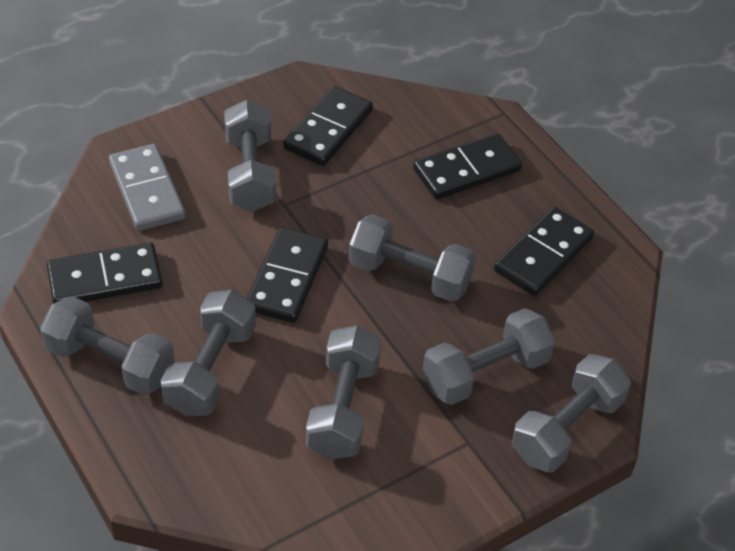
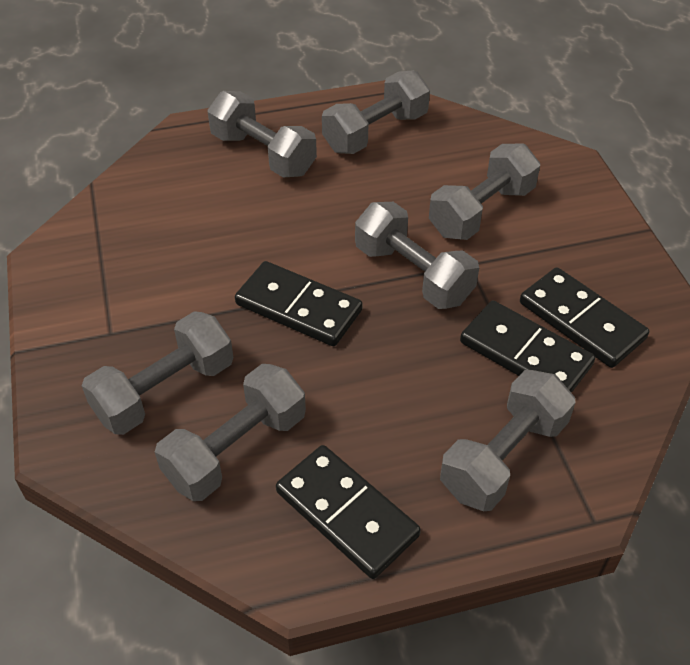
black domino: [47,243,163,304] [247,227,328,323] [283,86,373,166] [413,133,522,199] [494,207,594,296] = 5 -> [235,261,363,346] [276,445,421,579] [460,301,595,393] [520,267,649,368] = 4
grey domino: [109,144,186,231] = 1 -> none = 0

